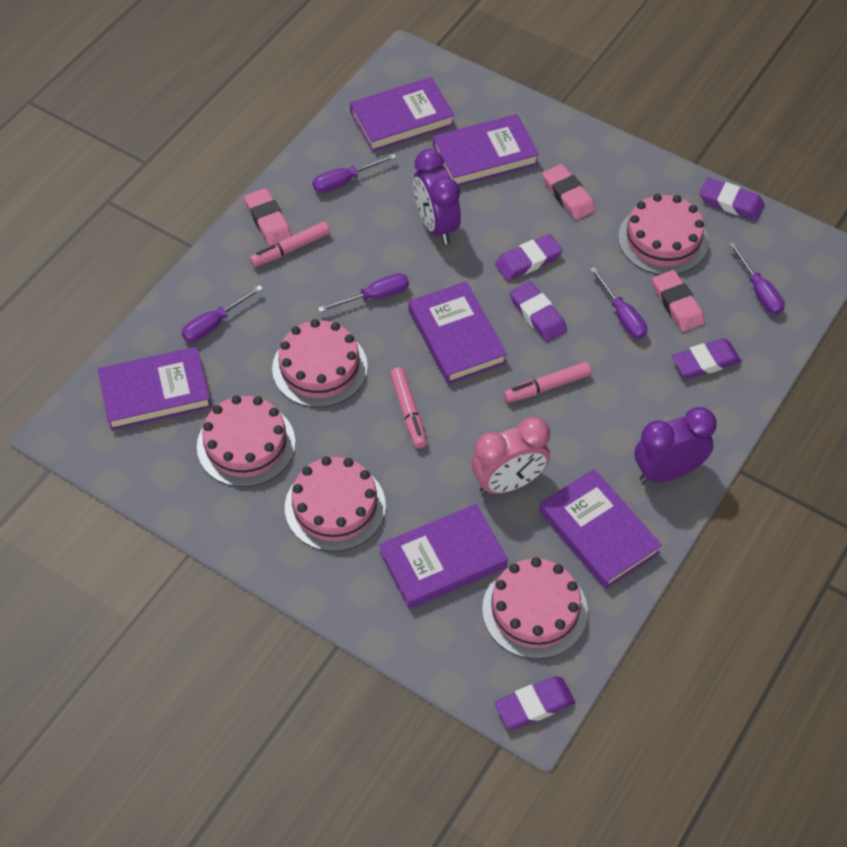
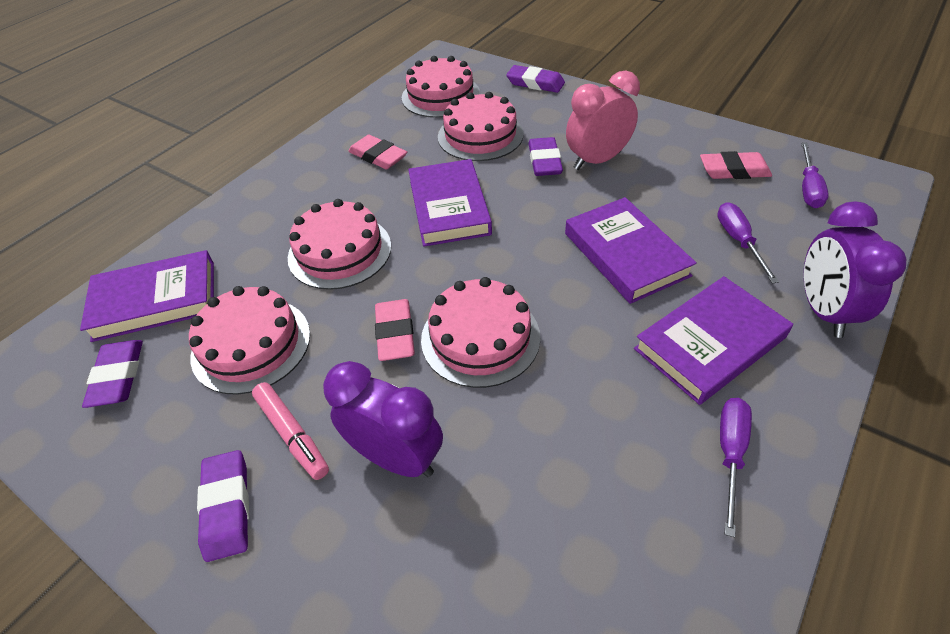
pink marker: [250,221,330,267] [390,367,427,448] [504,362,591,403] = 3 -> [252,382,329,480] = 1
purple book: [98,347,212,430] [350,77,455,152] [379,504,508,609] [408,281,507,384] [433,114,539,186] [539,469,662,589] = 6 -> [80,250,214,342] [408,159,492,246] [565,197,697,304] [634,276,793,405] = 4
purple eraser: [495,234,563,281] [495,676,575,729] [510,281,567,342] [672,338,741,379] [700,178,765,221] = 5 -> [82,340,143,408] [197,450,249,562] [506,65,565,93] [528,137,563,176] = 4
purple screwdriver: [181,285,263,342] [312,154,396,193] [318,273,409,312] [590,267,647,339] [728,242,785,315] = 5 -> [717,202,779,283] [720,398,752,537] [801,142,829,208] = 3

